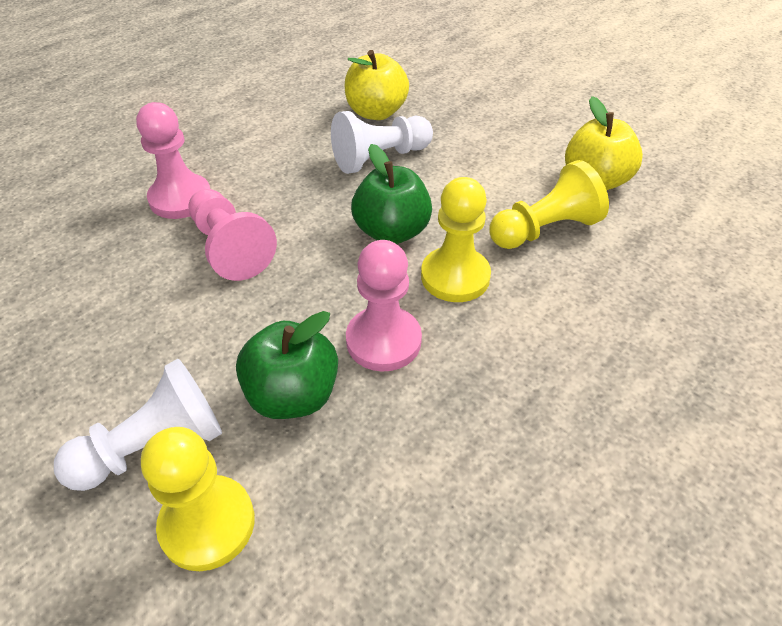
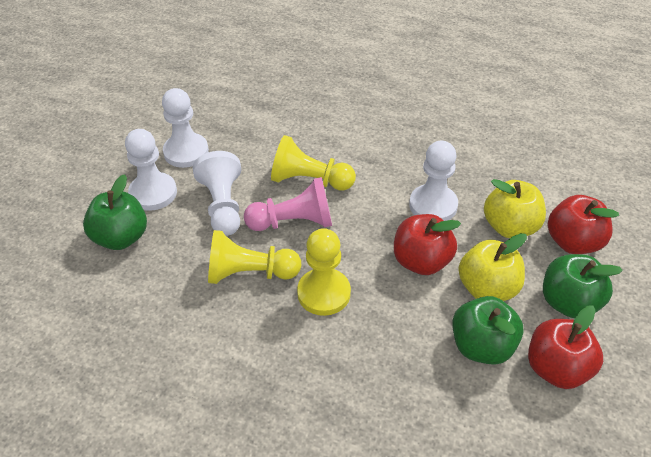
green apple: [236,311,338,419] [351,144,432,244] = 2 -> [83,174,147,250] [452,296,524,365] [543,254,623,318] = 3
pink pawn: [136,102,210,219] [188,189,277,281] [346,240,422,372] = 3 -> [244,177,332,231] = 1
red apple: none = 0 -> [394,214,461,275] [528,305,603,389] [548,195,619,254] = 3
white pawn: [54,359,222,491] [331,111,433,174] = 2 -> [125,129,177,211] [162,88,209,168] [193,151,241,236] [409,141,458,221] = 4

